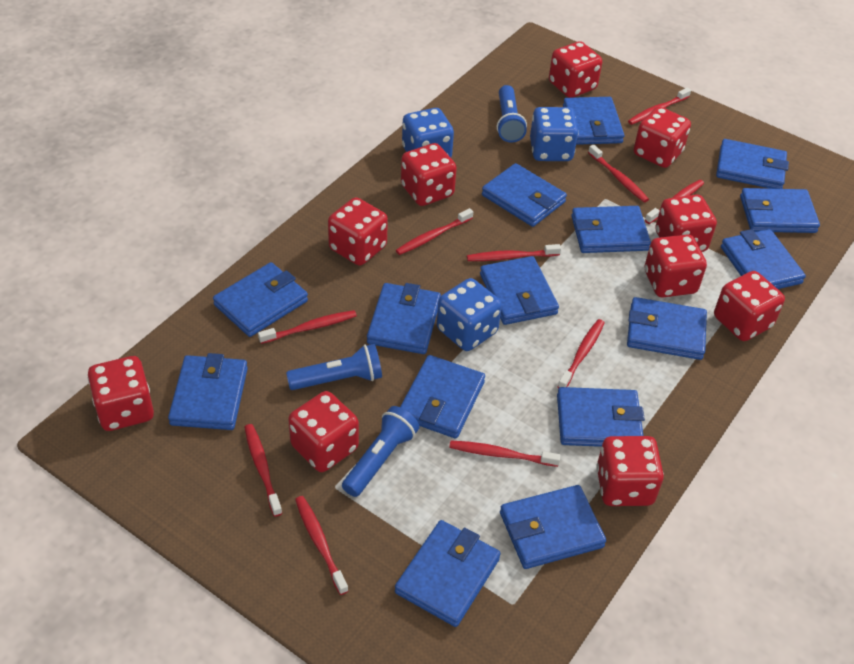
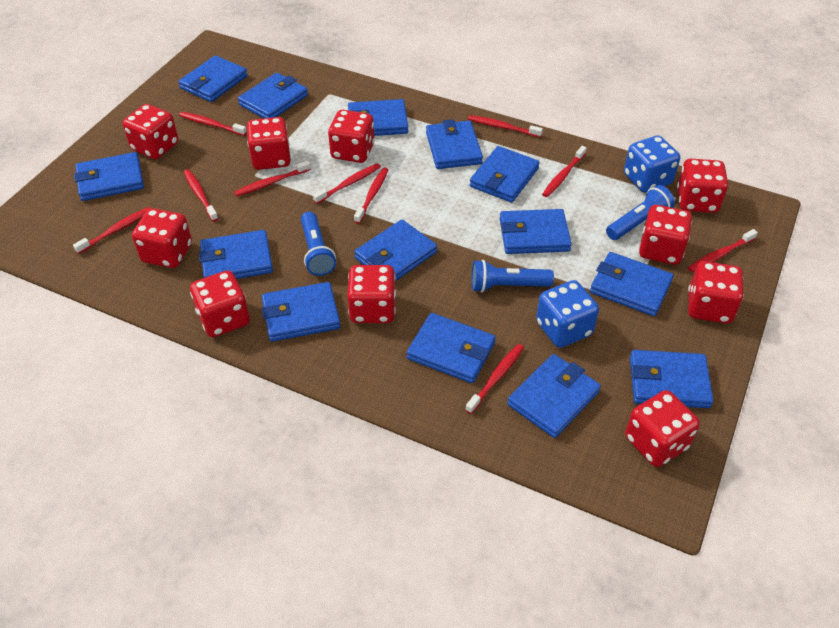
blue dice: [402,108,454,158] [437,278,502,351] [530,107,579,161] = 3 -> [536,280,599,348] [624,136,680,193] = 2
blue wallet: [168,353,248,430] [213,262,308,337] [367,283,441,354] [395,520,501,627] [400,355,485,439] [480,256,559,325] [482,163,567,227] [500,485,606,569] [557,387,645,447] [563,97,624,145] [571,206,651,253] [627,297,707,360] [716,139,789,189] [721,229,806,289] [740,188,820,233] = 15 -> [74,152,144,201] [178,55,247,102] [199,230,273,279] [238,73,308,118] [262,282,340,342] [348,99,408,136] [354,220,437,281] [407,313,496,383] [426,119,483,169] [470,146,540,203] [500,209,572,254] [507,354,601,438] [590,252,674,316] [630,350,713,408] = 14

